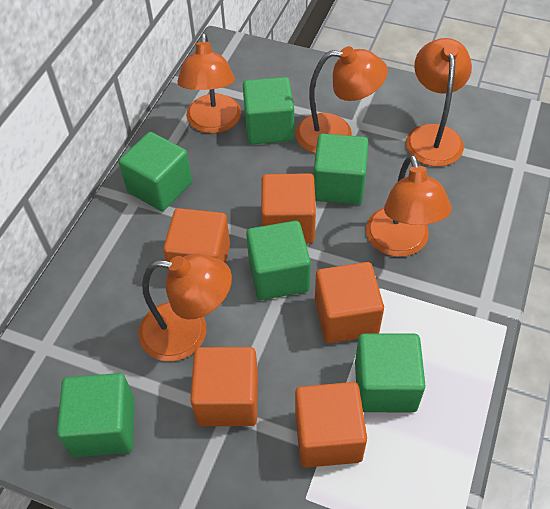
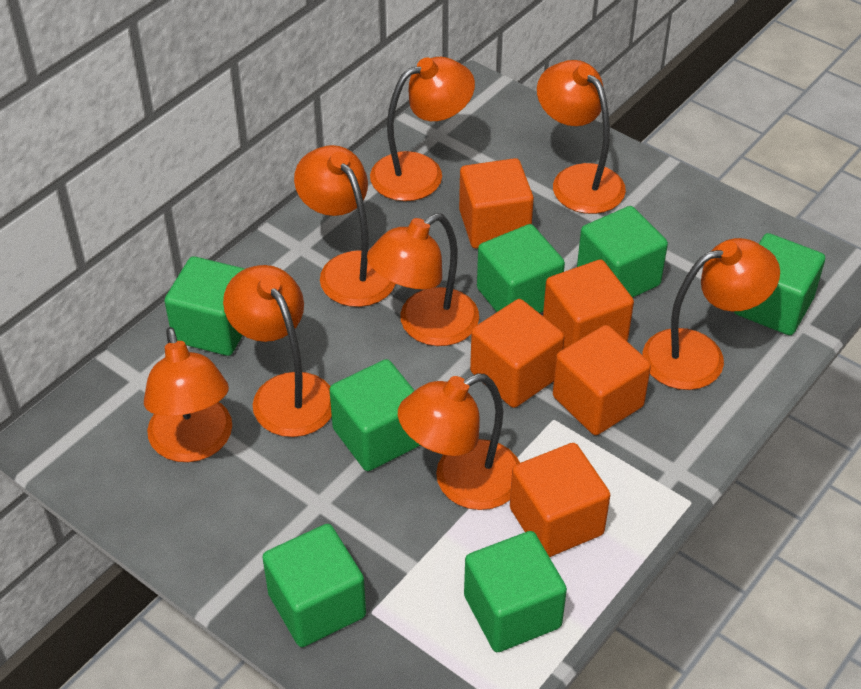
green cube: [57,373,135,457] [119,132,192,211] [243,77,294,144] [246,221,311,300] [314,134,368,205] [355,333,425,412] = 6 -> [165,256,245,356] [262,524,366,647] [329,359,420,471] [464,531,567,652] [477,224,565,313] [577,206,668,298] [734,233,825,335] = 7
orange lamp: [138,253,232,361] [177,33,241,134] [295,46,388,154] [366,154,452,257] [406,38,472,167] = 5 -> [144,327,232,462] [223,265,332,437] [294,145,396,307] [367,213,479,346] [370,57,475,201] [398,373,520,510] [537,60,626,214] [643,238,780,390] = 8

